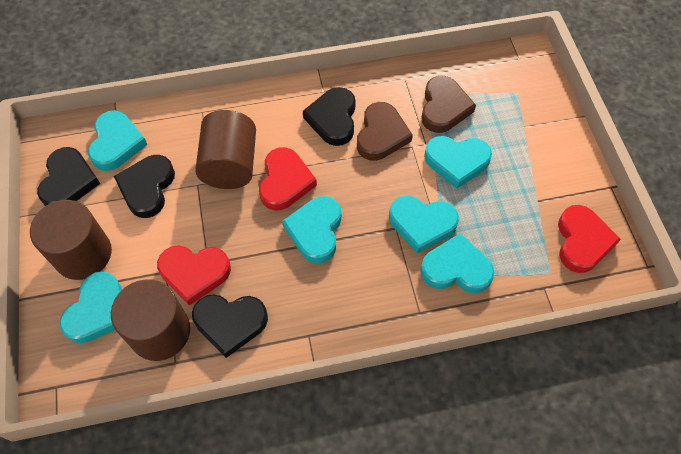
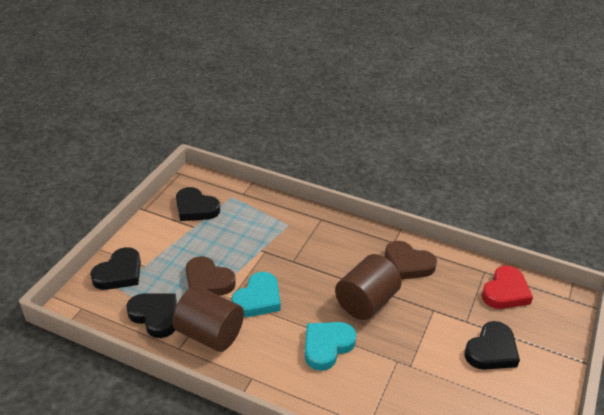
brown cylinder: [30,200,112,280] [111,279,190,361] [195,110,256,189] = 3 -> [173,286,244,352] [335,254,402,320] = 2
red heart: [157,245,231,306] [259,147,317,211] [558,205,621,273] = 3 -> [482,265,533,309] = 1
turquoise heart: [60,271,122,343] [88,110,147,171] [282,196,341,263] [389,196,459,254] [420,233,494,293] [424,136,492,189] = 6 -> [232,272,281,317] [305,322,357,371] = 2

